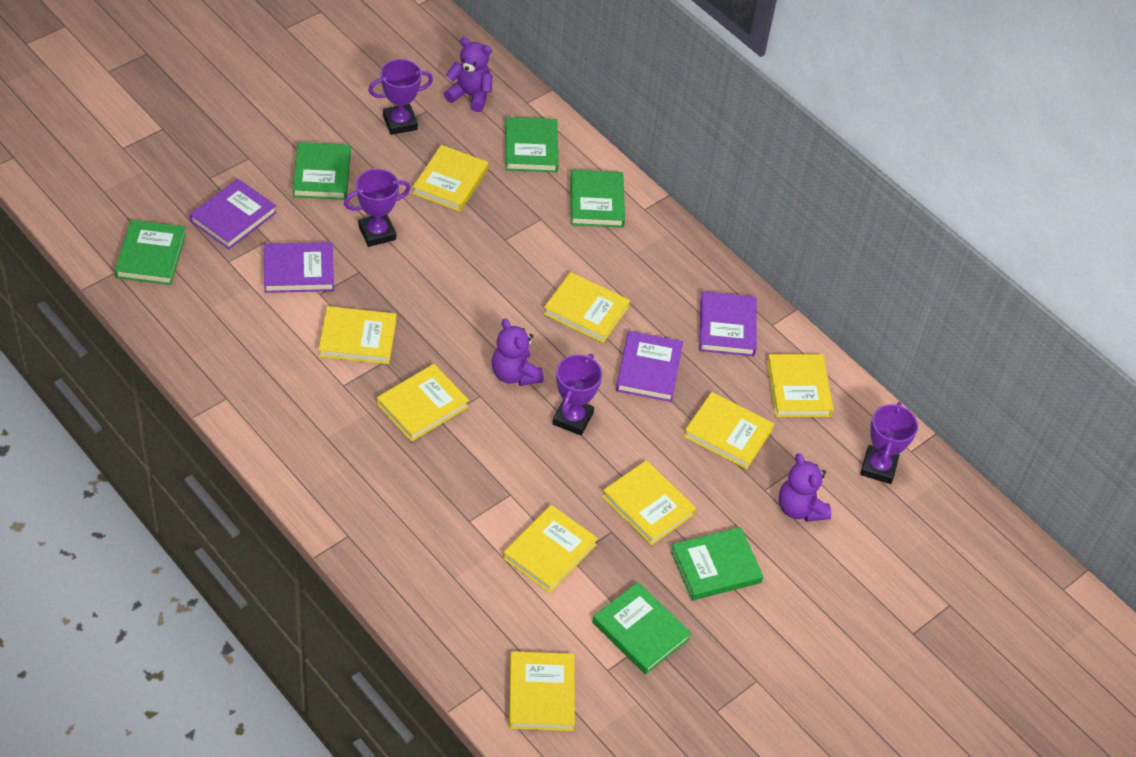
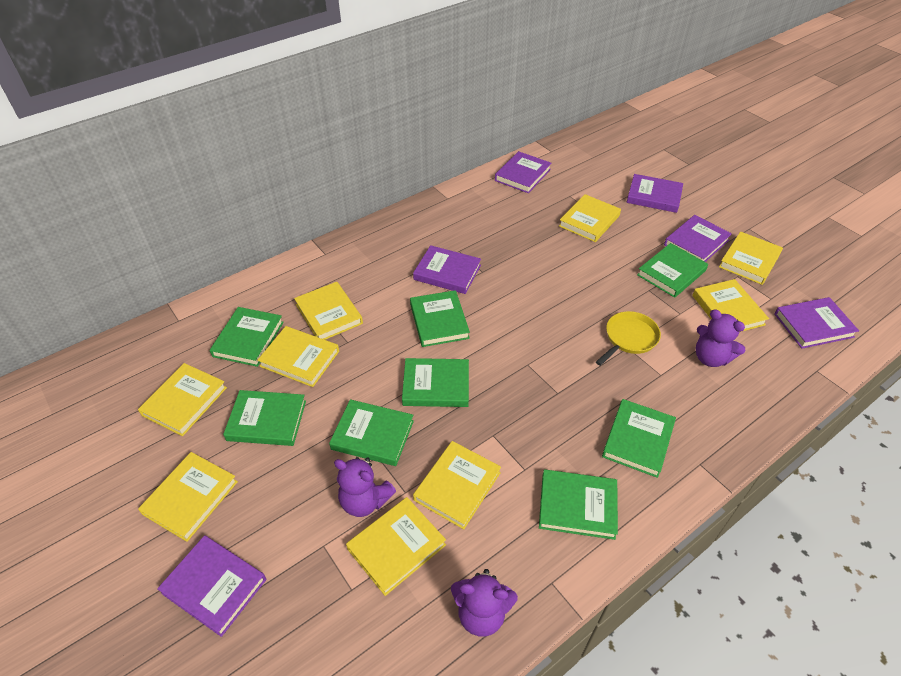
green book: [114,220,186,285] [292,142,351,200] [505,117,559,172] [570,170,625,228] [592,582,691,675] [670,527,763,601] = 6 -> [210,307,284,367] [223,390,306,446] [329,399,414,466] [402,358,469,407] [410,290,470,347] [539,469,618,540] [602,399,676,478] [637,243,708,298] = 8
purple book: [190,179,277,249] [264,242,334,293] [616,331,683,402] [699,291,756,356] = 4 -> [157,535,267,637] [413,245,481,294] [495,151,552,193] [627,174,683,213] [664,215,732,262] [774,297,859,349] = 6
purple trophy: [344,169,411,247] [368,59,433,135] [552,354,602,436] [860,402,918,484] = 4 -> none = 0
yellow pan: none = 0 -> [596,311,661,366] = 1

